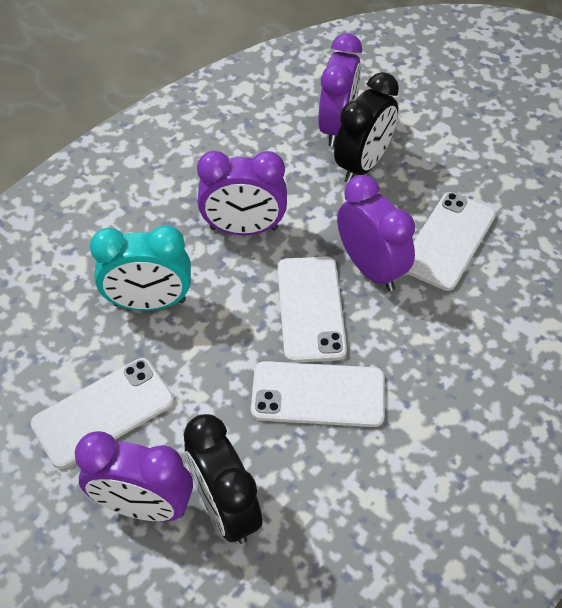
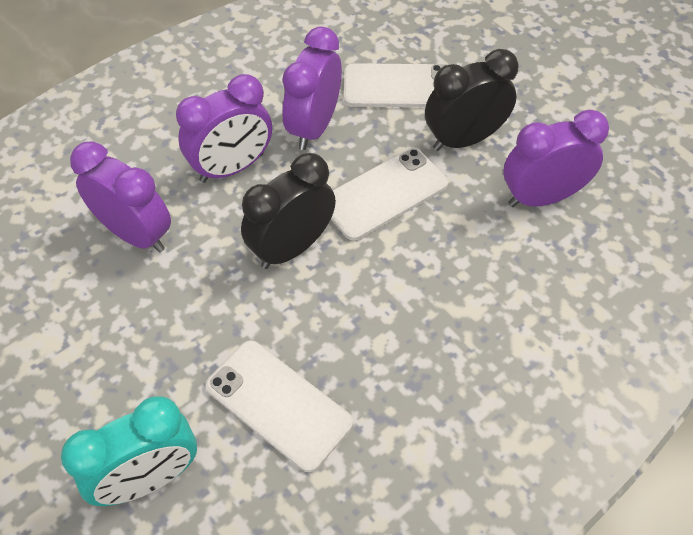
white phone: [31,358,174,469] [251,361,385,427] [277,256,347,363] [406,192,496,291] = 4 -> [206,340,353,472] [331,148,448,240] [344,63,448,107] = 3

